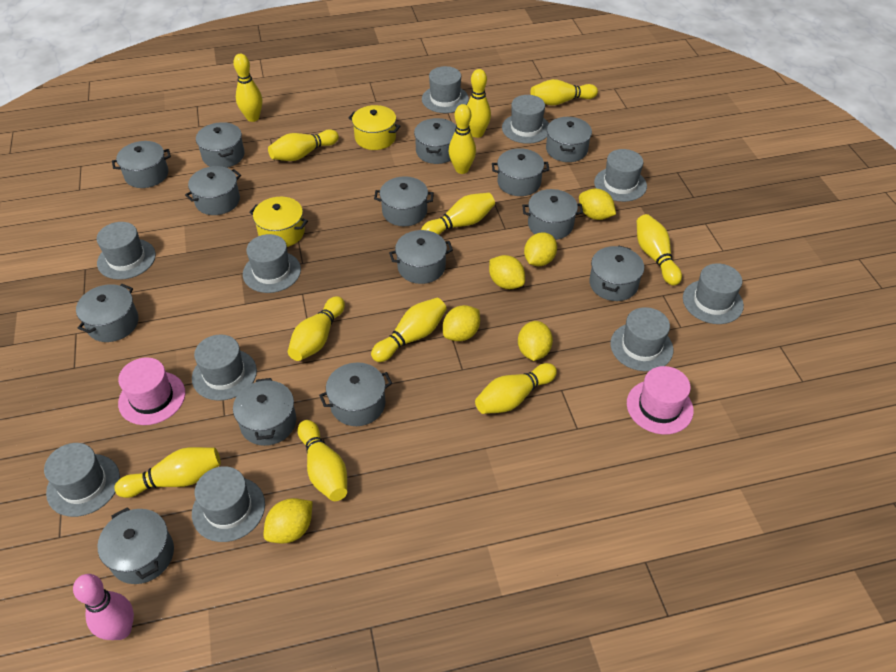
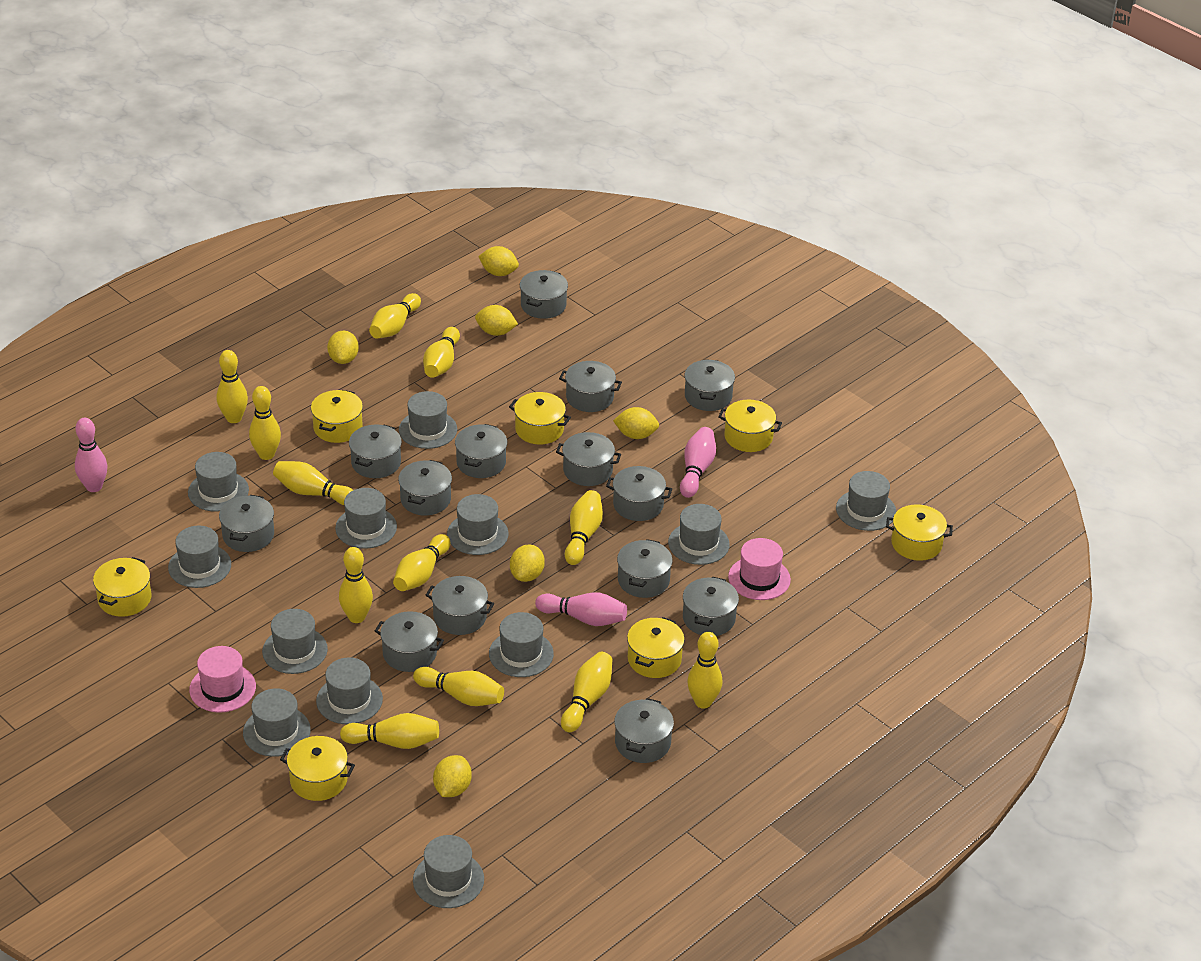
grey hat: [44,443,120,517] [97,222,156,280] [192,334,257,401] [192,466,265,542] [243,234,301,293] [422,66,469,113] [502,95,549,144] [594,149,647,202] [610,307,673,371] [683,263,744,324] = 10 -> [168,526,231,588] [188,452,249,512] [243,688,311,757] [262,609,328,674] [316,657,383,724] [335,488,397,549] [399,391,457,449] [413,835,484,908] [447,494,508,555] [489,612,554,677] [668,504,730,565] [836,471,896,531] = 12
pink bowling pin: [73,574,134,640] = 1 -> [75,418,108,492] [535,592,627,626] [680,427,716,498] = 3
yellow pot: [249,197,308,247] [348,105,401,150] = 2 -> [93,557,151,617] [280,736,355,801] [311,390,363,443] [509,392,571,444] [627,617,685,678] [718,400,782,452] [886,504,953,561] = 7

